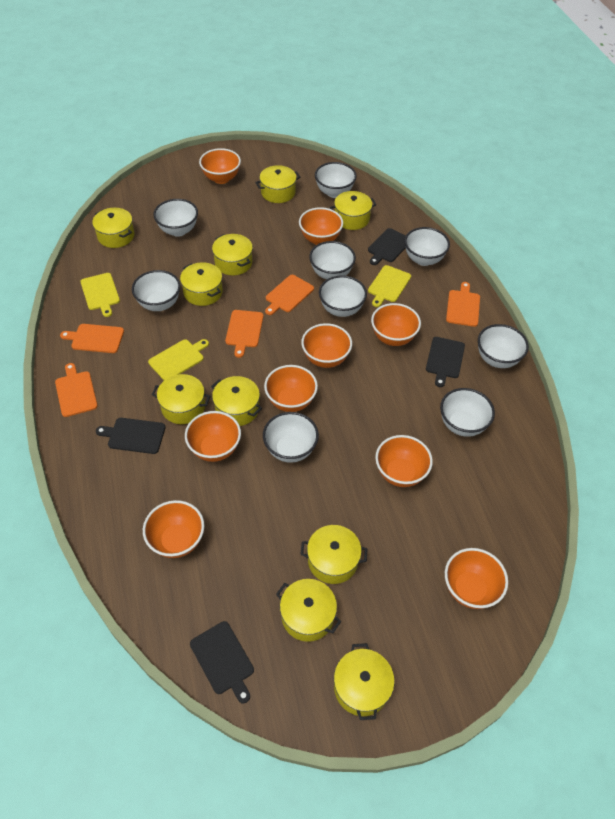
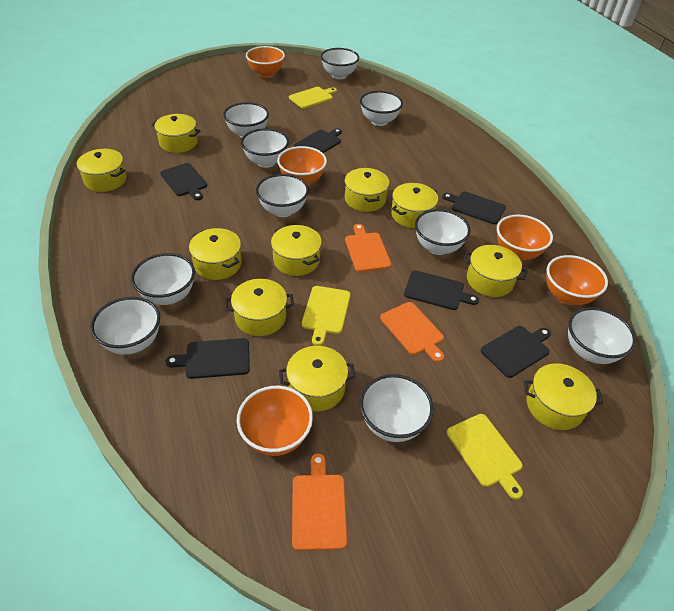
black cutting board: [96,418,166,454] [190,621,254,703] [368,228,406,265] [426,337,465,387] = 4 -> [160,163,207,200] [166,338,250,379] [294,128,342,153] [404,270,479,310] [442,191,506,224] [481,326,551,378] = 6
orange bowl: [143,500,204,558] [185,411,241,462] [199,148,241,184] [264,365,318,412] [299,207,343,245] [301,323,352,368] [371,303,421,346] [375,435,433,487] [445,548,508,609] = 9 -> [237,386,313,456] [246,46,285,78] [277,146,327,186] [497,215,553,261] [546,255,608,305] = 5
orange cutting board: [55,363,98,417] [60,324,124,353] [225,310,263,358] [265,275,314,315] [446,282,480,327] = 5 -> [292,454,347,551] [345,224,391,272] [380,302,444,362] = 3
white bowl: [132,270,180,311] [153,199,198,237] [263,412,319,463] [309,241,356,279] [315,162,357,198] [319,276,367,317] [404,227,450,266] [440,388,495,437] [478,324,529,368] = 9 -> [90,297,160,355] [131,253,195,305] [223,102,269,138] [241,128,289,168] [256,174,309,217] [321,48,359,79] [360,91,403,126] [360,374,434,442] [415,209,470,255] [568,307,636,364] = 10

